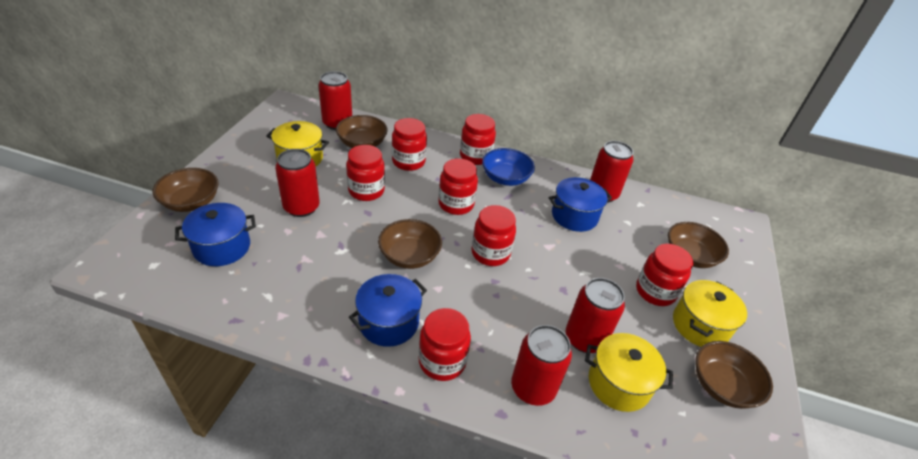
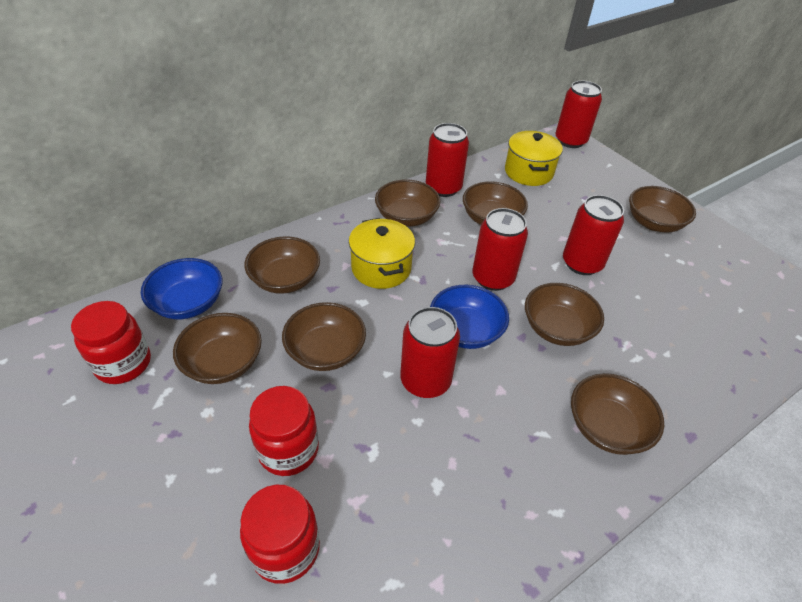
blue bowl: [482,148,535,186] = 1 -> [141,258,223,319] [430,284,509,349] = 2
blue pot: [175,203,256,266] [349,274,427,347] [549,177,612,232] = 3 -> none = 0
brown bowl: [153,168,219,212] [336,115,388,148] [378,219,442,269] [668,222,729,268] [695,341,773,409] = 5 -> [173,313,262,384] [245,236,320,294] [282,302,366,371] [375,179,440,227] [463,181,528,225] [525,283,604,346] [571,373,664,455] [629,186,696,232] = 8
red jar: [346,145,385,201] [392,118,427,171] [418,308,471,381] [438,158,478,215] [460,114,496,165] [472,205,516,266] [636,244,693,306] = 7 -> [71,301,151,384] [240,485,320,584] [249,386,319,476] = 3
yellow pot: [266,121,329,167] [585,333,673,412] [673,280,747,347] = 3 -> [349,218,415,289] [505,131,563,186] = 2

